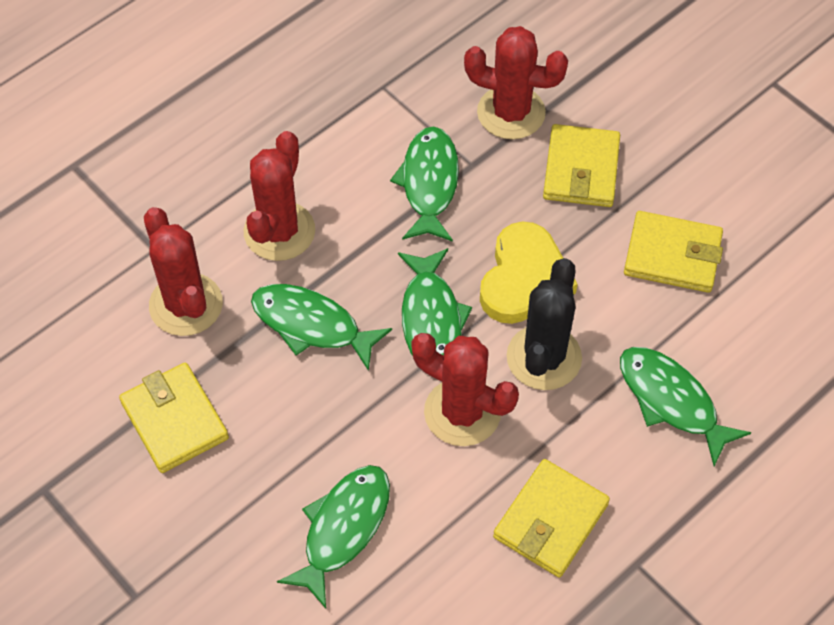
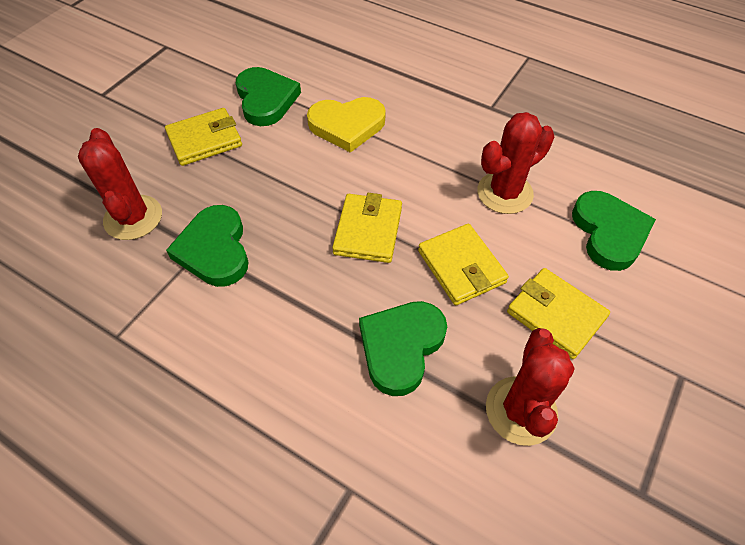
black cactus: [507,258,582,390] = 1 -> none = 0
green fish: [251,284,392,371] [277,465,390,608] [390,127,459,242] [398,248,472,356] [620,347,751,466] = 5 -> none = 0
green heart: none = 0 -> [166,205,248,287] [236,67,301,126] [359,301,447,396] [572,191,656,271] = 4
red cactus: [144,207,223,336] [244,131,315,261] [411,333,519,446] [464,26,568,140] = 4 -> [78,128,162,240] [477,112,554,214] [486,328,575,446] = 3

